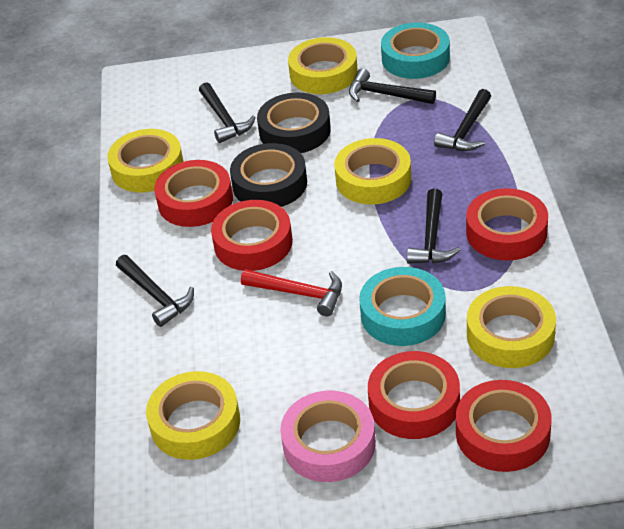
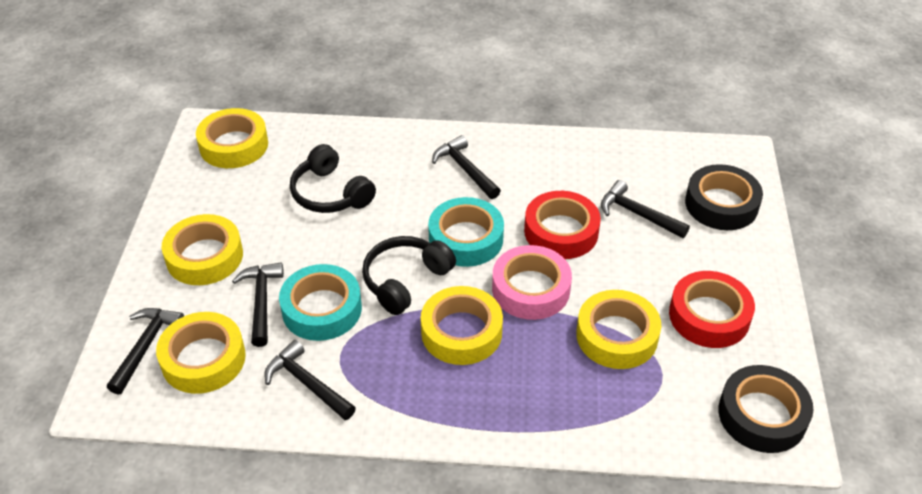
black headphones: none = 0 -> [290,144,376,213] [362,236,456,315] = 2
red hammer: [241,269,342,316] = 1 -> none = 0
red tape: [154,160,233,227] [211,200,293,271] [368,351,460,439] [456,380,552,472] [466,188,548,261] = 5 -> [524,191,601,259] [669,271,755,348] = 2

